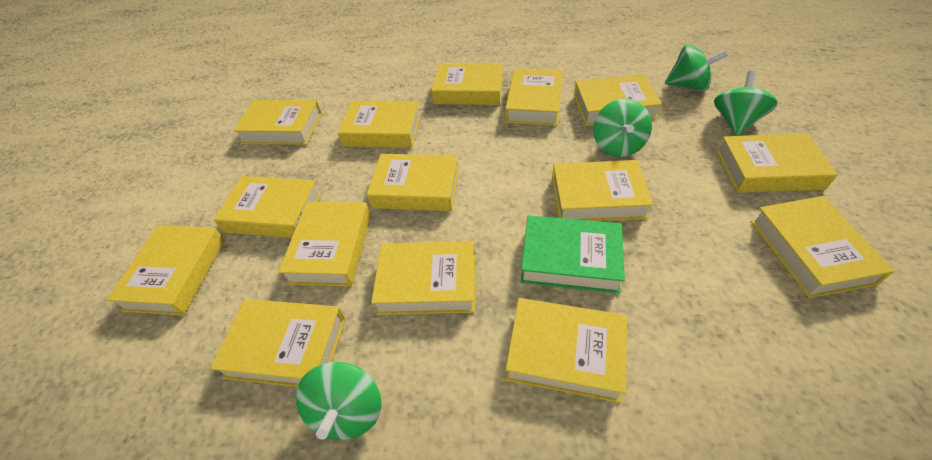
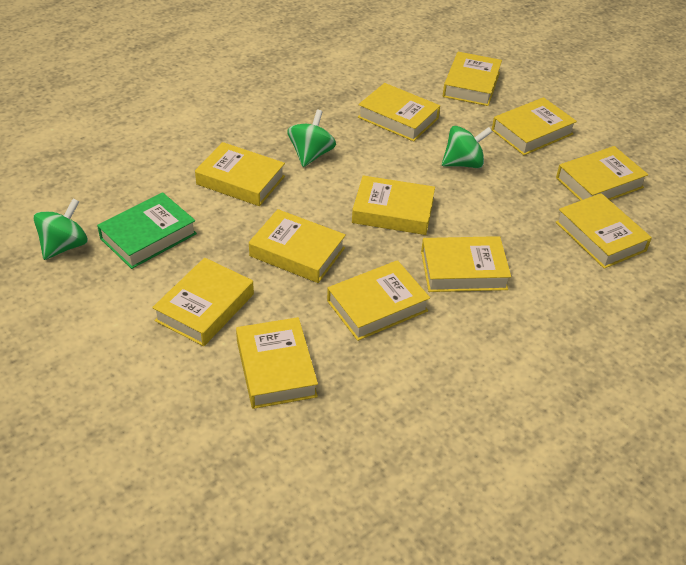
green spinning top: [296,362,381,440] [593,99,652,157] [665,44,728,92] [714,71,778,136] = 4 -> [33,198,88,260] [287,110,336,167] [442,126,493,168] = 3
yellow book: [107,226,225,315] [210,299,346,387] [214,176,322,238] [233,100,322,145] [278,202,371,286] [338,101,421,148] [367,154,459,211] [371,241,475,315] [432,63,503,105] [505,69,563,126] [506,298,627,403] [552,160,653,221] [574,74,662,126] [716,133,838,193] [751,196,894,298] = 15 -> [152,258,254,346] [195,142,285,206] [236,317,318,409] [249,209,346,283] [327,260,430,341] [352,175,435,235] [358,83,440,142] [421,236,511,292] [443,52,502,106] [492,97,577,155] [556,146,648,201] [556,193,652,269] = 12

